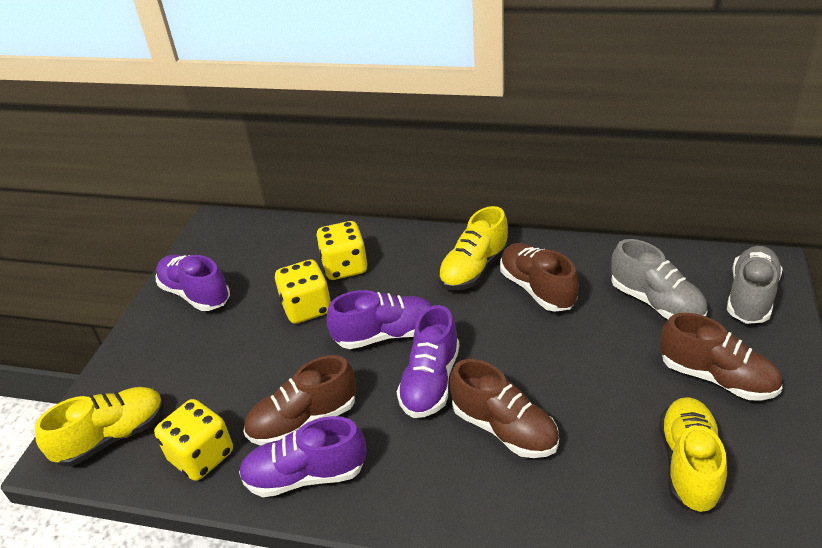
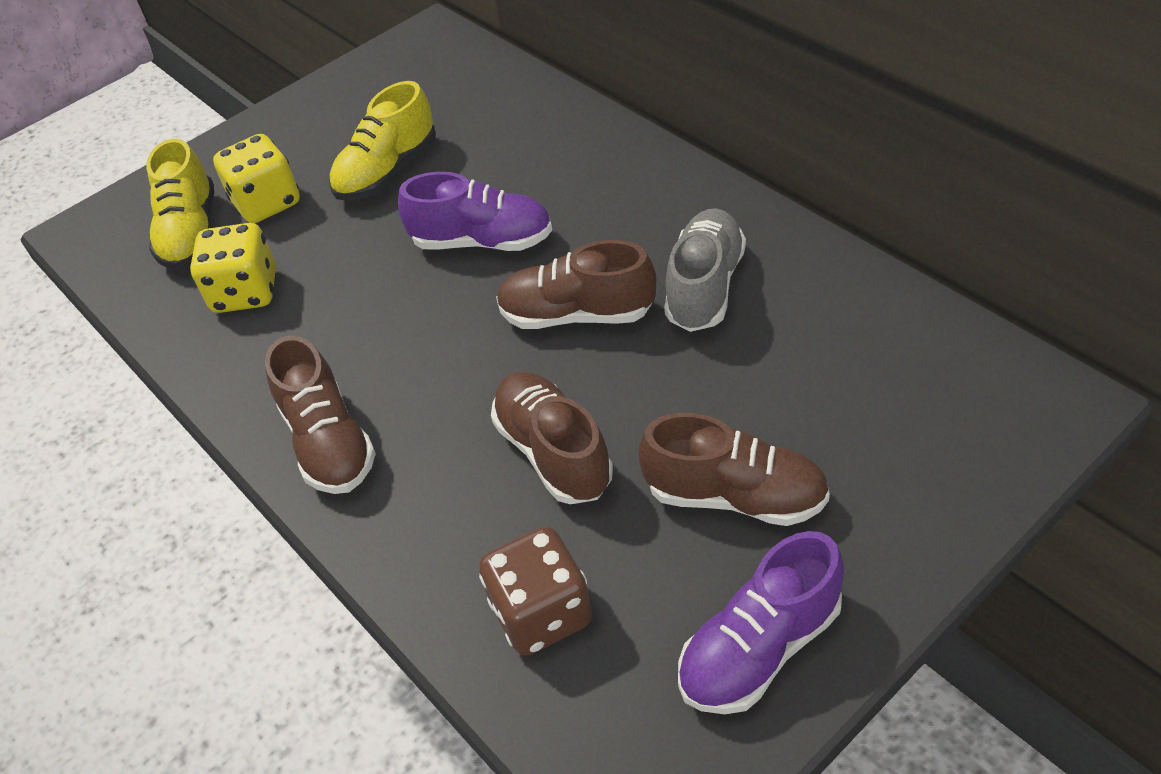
brown dice: none = 0 -> [479,527,592,655] = 1
grey shoe: [611,239,708,319] [727,246,783,324] = 2 -> [664,209,746,332] = 1
purple shoe: [156,255,230,311] [239,416,367,497] [326,290,433,349] [397,305,459,418] = 4 -> [398,172,552,251] [678,531,844,714] = 2
yellow dice: [154,399,233,481] [275,259,331,324] [316,221,367,280] = 3 -> [190,223,276,313] [213,134,300,223] = 2
yellow shoe: [35,387,164,467] [438,206,509,290] [659,397,727,514] = 3 -> [146,139,214,270] [329,81,436,201] = 2

